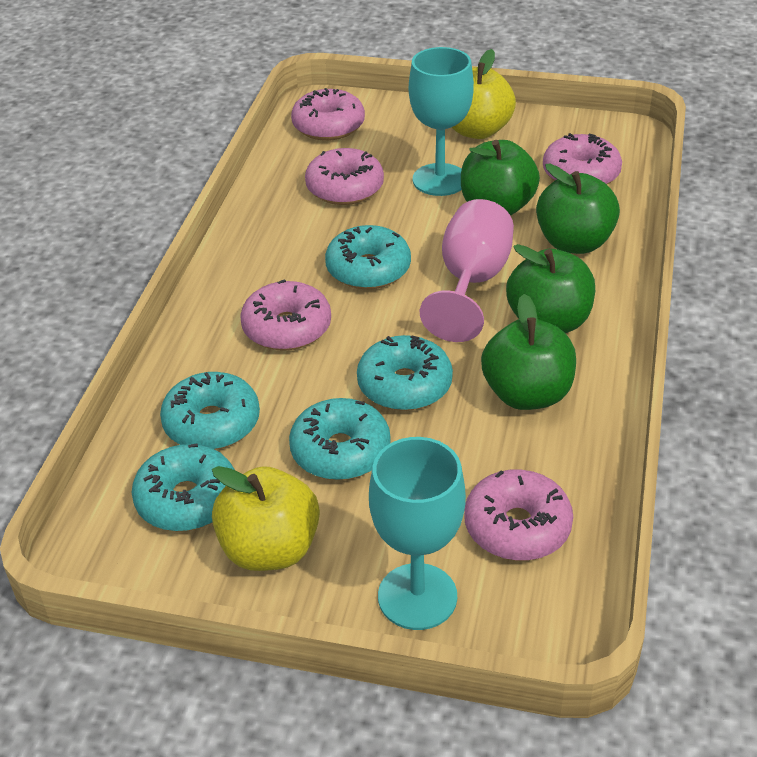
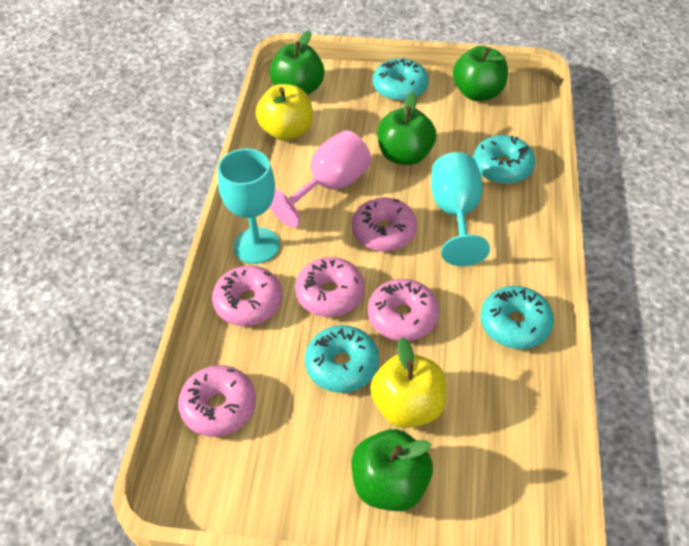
turquoise donut: [132,443,235,531] [160,372,260,450] [289,398,391,480] [325,225,411,290] [357,335,453,411] = 5 -> [305,325,379,393] [373,58,429,101] [473,135,535,184] [481,286,554,349] = 4

